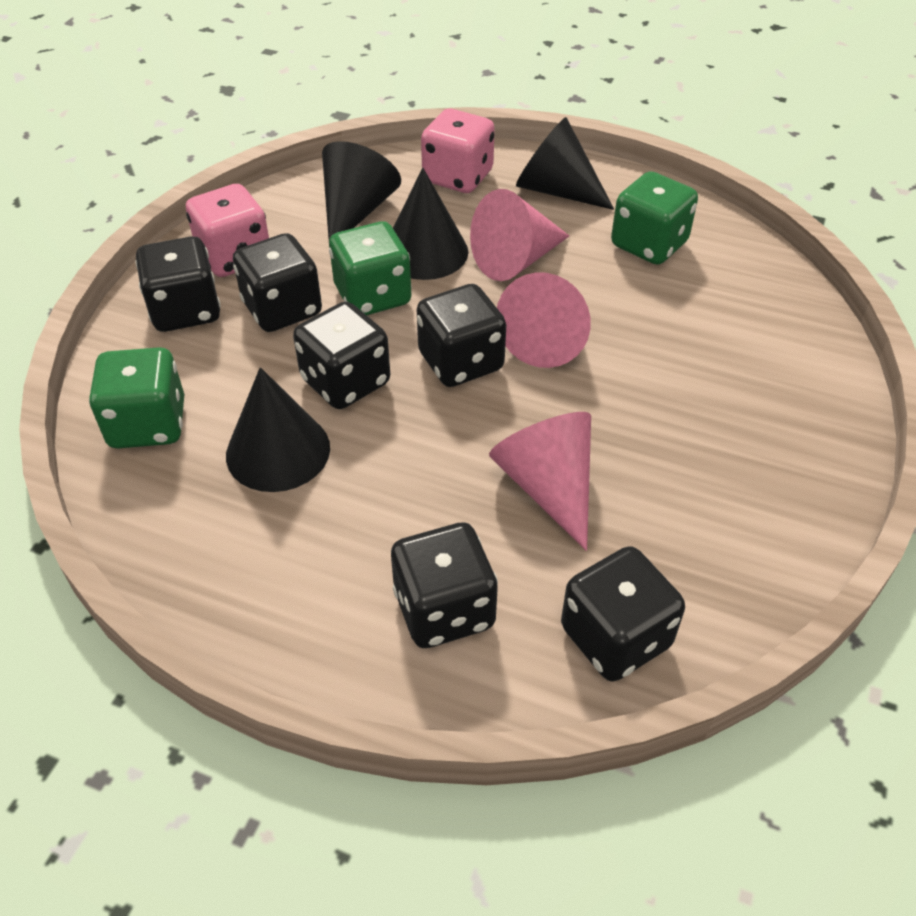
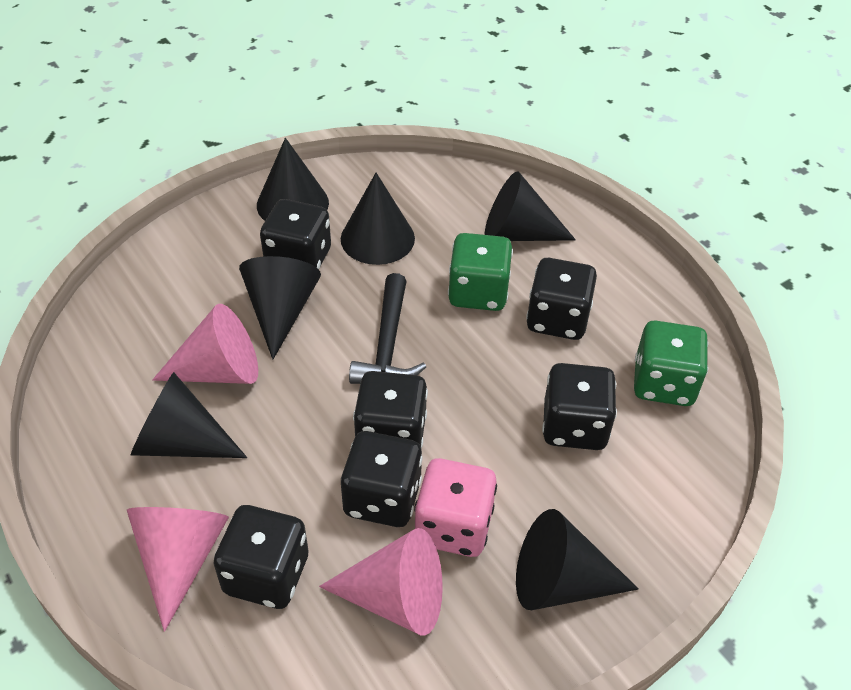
black cone: [226,367,330,492] [322,141,401,240] [393,168,468,280] [516,117,614,210] = 4 -> [131,372,247,458] [239,256,321,359] [257,138,329,221] [341,173,415,265] [484,171,576,241] [516,509,639,610] = 6
black hammer: none = 0 -> [349,273,426,384] = 1
green dice: [89,347,184,449] [329,222,412,315] [611,171,698,265] = 3 -> [448,233,513,311] [634,321,708,406] = 2
pink dice: [186,184,269,277] [421,109,495,193] = 2 -> [414,458,497,557] = 1

